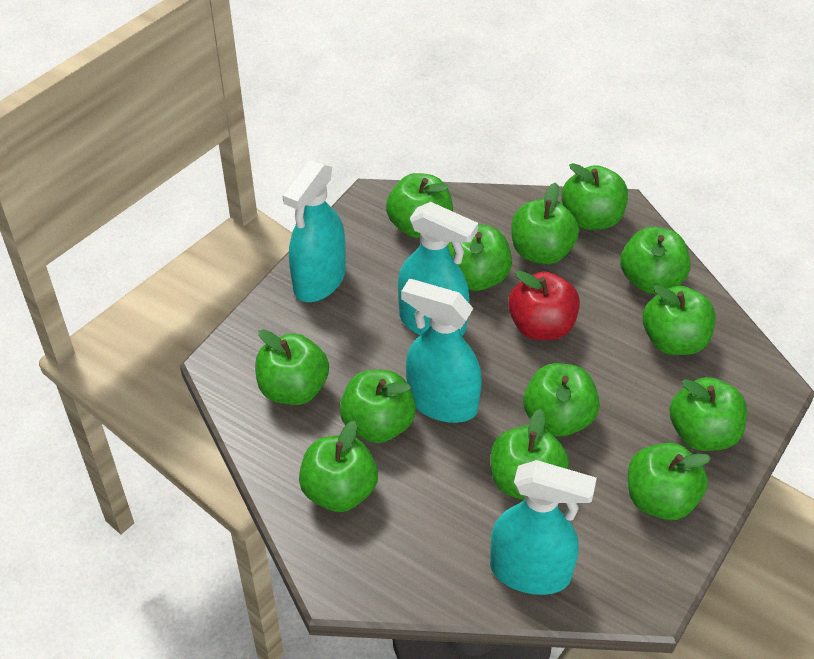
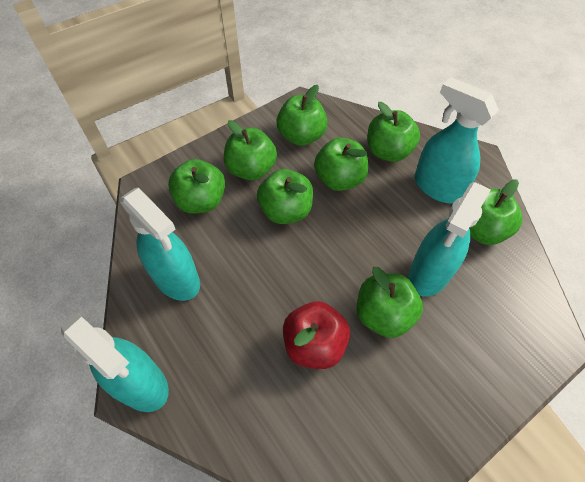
green apple: [255,329,329,405] [299,421,378,512] [340,370,416,443] [386,173,453,238] [448,224,512,291] [491,409,569,500] [511,183,579,264] [523,363,600,436] [561,163,628,230] [620,227,691,294] [628,443,711,520] [643,285,716,355] [669,377,747,451] = 13 -> [168,159,225,213] [224,120,277,180] [257,169,313,224] [276,85,328,146] [314,137,368,191] [356,267,423,338] [368,102,420,162] [470,179,522,245] = 8

